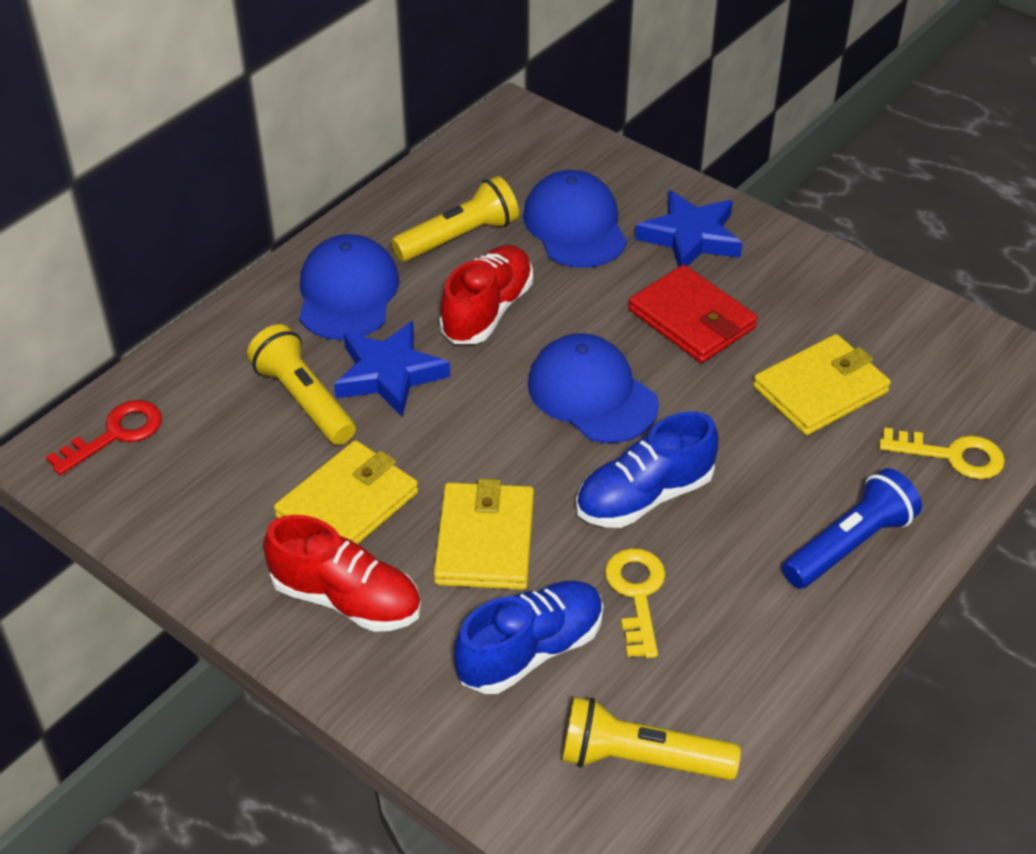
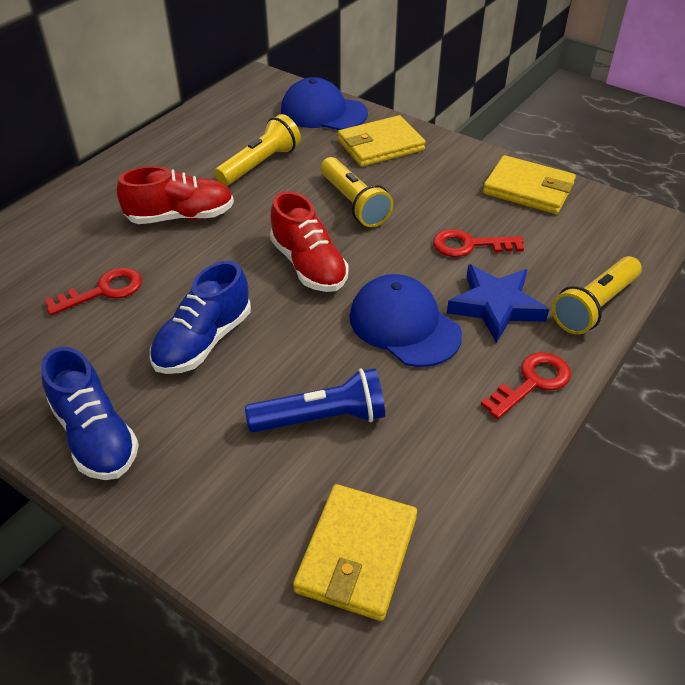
blue cap: [299,234,399,340] [523,170,627,268] [528,333,659,443] = 3 -> [281,77,368,130] [350,274,462,367] = 2
blue star: [334,321,450,417] [635,190,742,267] = 2 -> [447,264,549,343] = 1
red key: [46,400,162,475] = 1 -> [44,268,142,315] [433,229,524,257] [480,352,571,419] = 3
red wallet: [628,265,758,363] = 1 -> none = 0
yellow key: [605,548,666,658] [879,427,1005,479] = 2 -> none = 0

